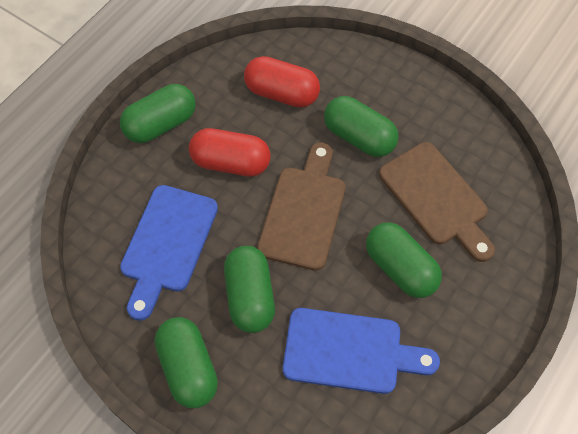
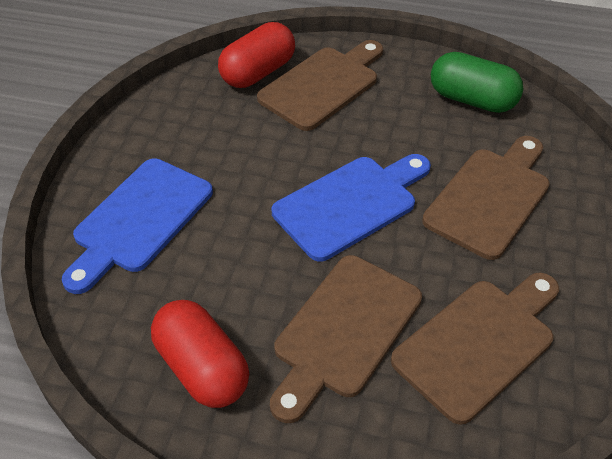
brown cutting board: [257,142,345,271] [379,142,495,262] = 2 -> [257,40,383,131] [270,255,422,423] [391,273,559,425] [422,136,550,260] = 4
green capsule: [120,84,196,143] [155,317,218,408] [224,246,275,333] [324,96,399,157] [366,222,442,298] = 5 -> [431,52,523,113] = 1

